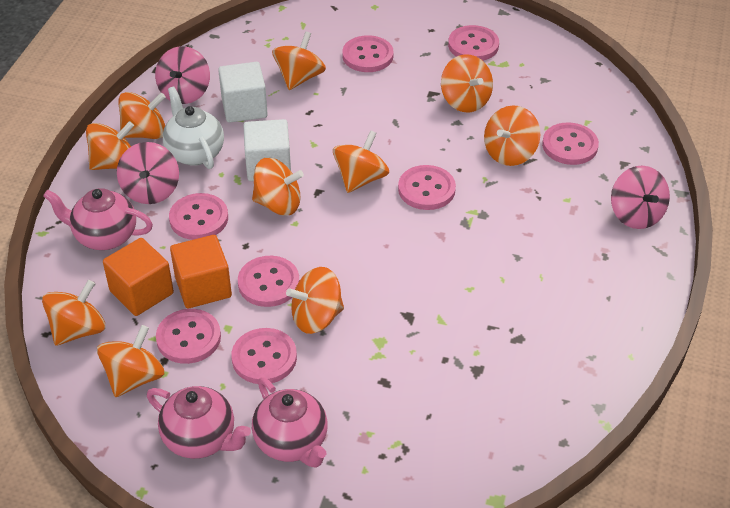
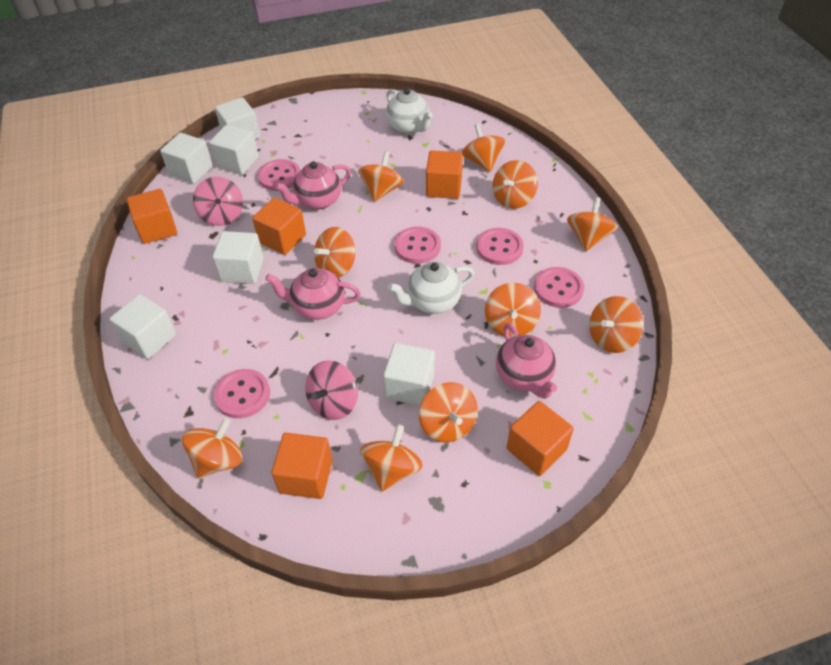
orange cube: [103,238,174,316] [170,235,232,308] = 2 -> [127,189,177,244] [252,198,306,255] [271,433,333,499] [426,150,463,199] [507,401,574,476] = 5
pink button: [156,309,221,364] [169,193,228,240] [231,328,297,384] [238,256,299,307] [342,35,394,72] [398,165,456,210] [448,25,499,61] [542,122,599,165] = 8 -> [214,369,270,418] [258,159,300,191] [394,227,441,264] [476,228,524,265] [534,267,584,308] = 5
pink spinning top: [117,142,179,204] [155,46,210,104] [611,166,670,229] = 3 -> [193,177,243,226] [305,360,358,420] = 2
white cube: [218,62,268,123] [244,119,291,181] = 2 -> [109,294,176,359] [160,133,213,184] [209,124,259,175] [212,231,264,284] [215,97,260,139] [383,343,435,406] = 6
white teapot: [163,87,224,169] = 1 -> [386,88,433,134] [388,262,474,314] = 2

